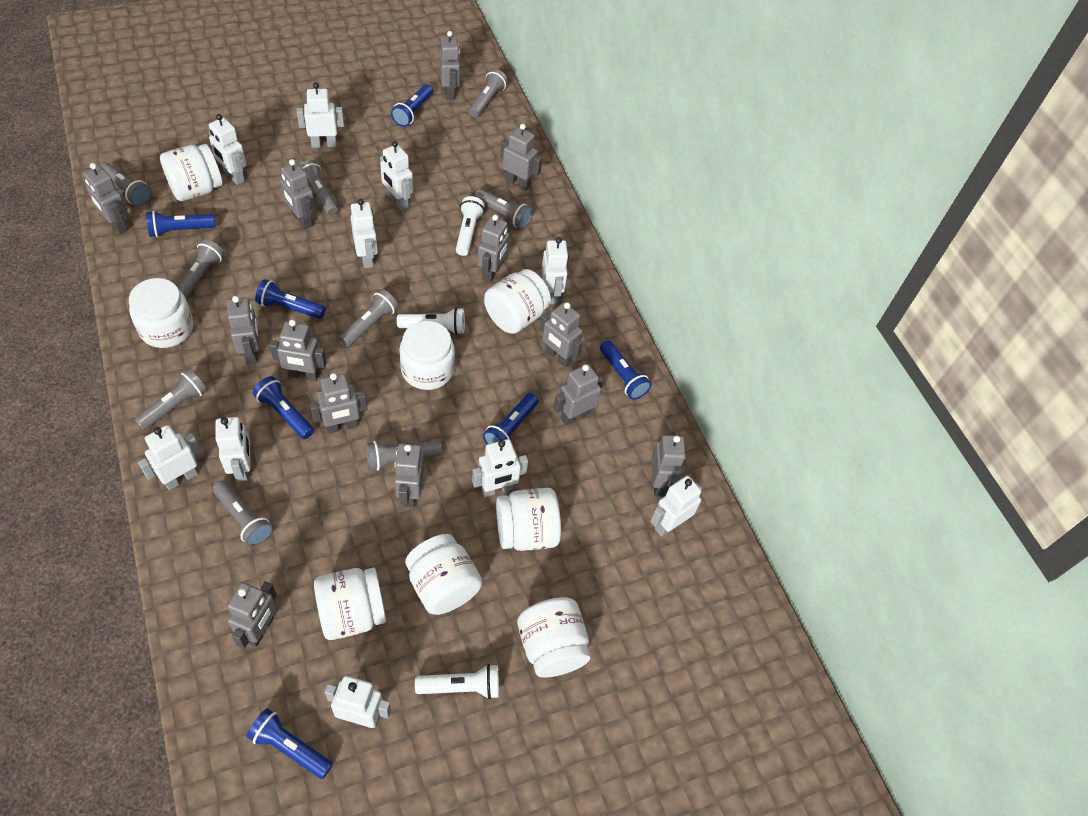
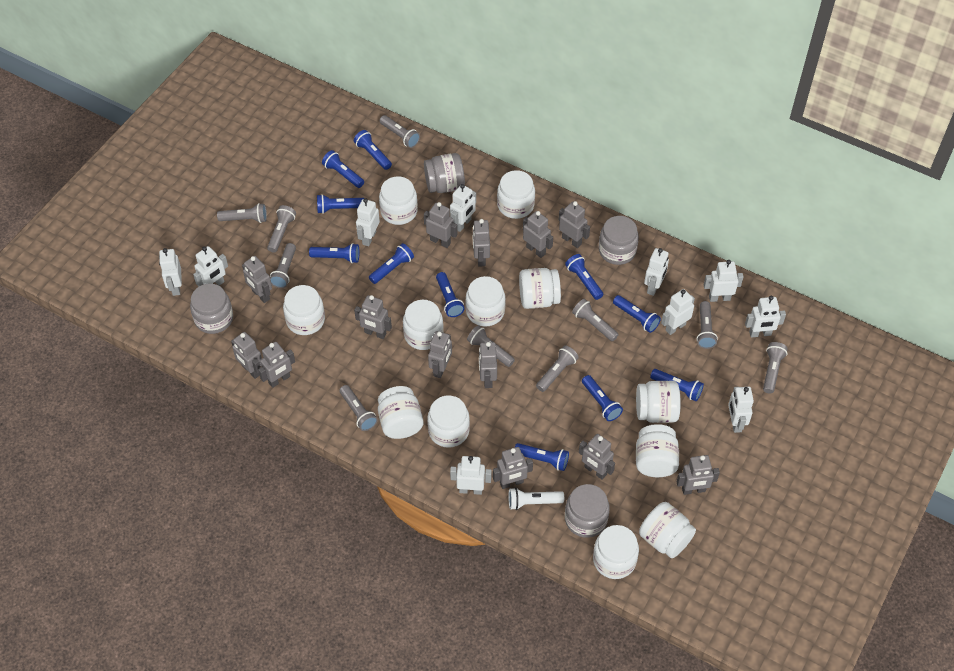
blue flashlight: [146,211,216,237] [247,708,333,779] [253,376,314,439] [255,279,326,319] [391,84,433,127] [483,393,539,444] [600,340,651,400] = 7 -> [309,243,360,263] [317,194,365,214] [322,150,364,188] [354,130,392,170] [369,243,414,284] [436,272,465,317] [515,443,569,471] [565,254,604,300] [582,375,623,421] [613,295,661,333] [650,369,704,401] = 11
grey flashlight: [100,163,152,206] [134,369,207,430] [177,239,224,299] [213,480,273,547] [299,160,338,216] [339,289,398,347] [366,440,441,471] [469,69,508,118] [474,189,532,229] = 9 -> [217,203,267,223] [267,205,296,252] [270,243,296,288] [340,385,378,431] [380,115,420,148] [467,325,515,367] [536,345,579,392] [572,299,619,341] [697,301,718,349] [763,342,788,393] = 10
grey jar: none = 0 -> [190,284,233,334] [424,153,465,193] [565,484,610,538] [599,216,639,265] = 4
white flashlight: [397,307,465,335] [415,664,499,699] [456,196,485,256] = 3 -> [508,488,564,510] = 1
white jar: [129,278,193,348] [160,144,223,201] [314,568,386,640] [399,321,455,390] [405,534,482,615] [484,269,551,334] [496,488,561,551] [517,597,591,678] = 8 -> [283,285,325,335] [378,386,423,439] [379,176,418,225] [403,300,444,350] [427,396,470,448] [465,276,506,326] [497,170,535,219] [519,268,561,309] [593,525,639,579] [636,381,681,423] [636,424,679,477] [639,502,696,558] = 12

